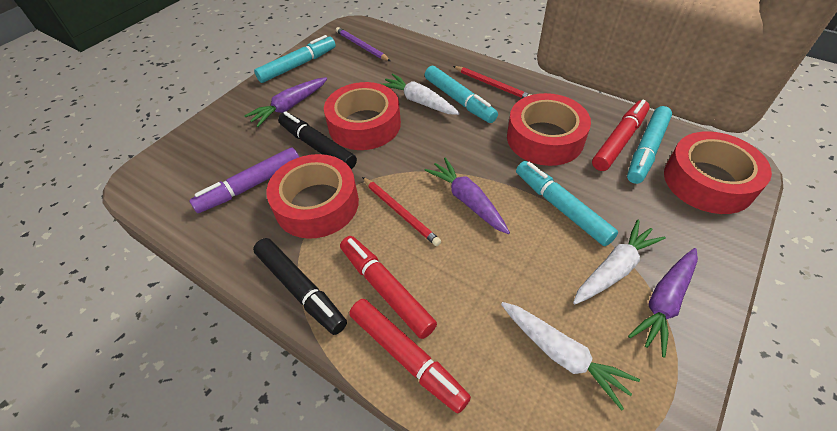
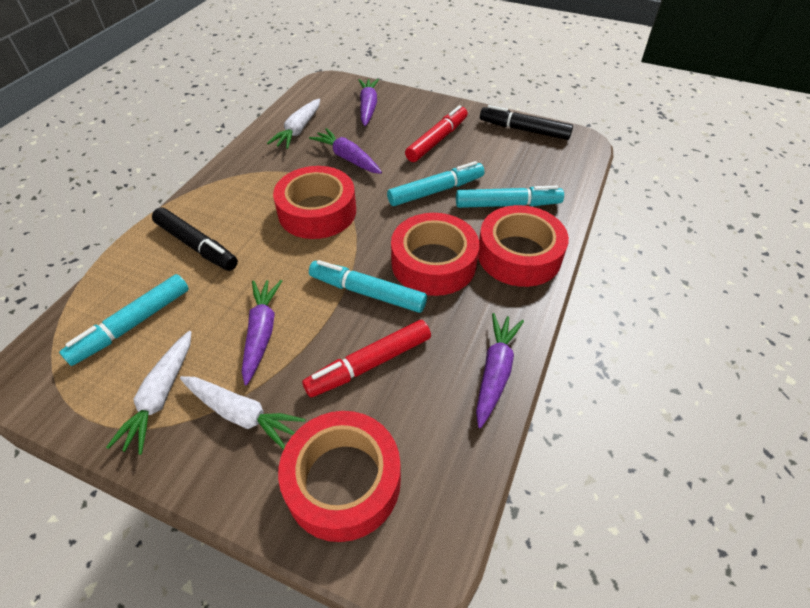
purple carrot: [244,77,327,127] [424,157,510,234] [628,248,698,358] = 3 -> [242,280,282,385] [309,128,382,174] [358,79,379,126] [476,313,524,428] = 4
purple marker: [189,147,299,213] = 1 -> none = 0
purple pencil: [336,27,390,61] = 1 -> none = 0
red marker: [340,236,437,339] [349,299,471,414] [592,100,650,171] = 3 -> [302,320,431,397] [405,105,468,162] = 2
red pencil: [362,177,441,246] [453,66,531,98] = 2 -> none = 0

